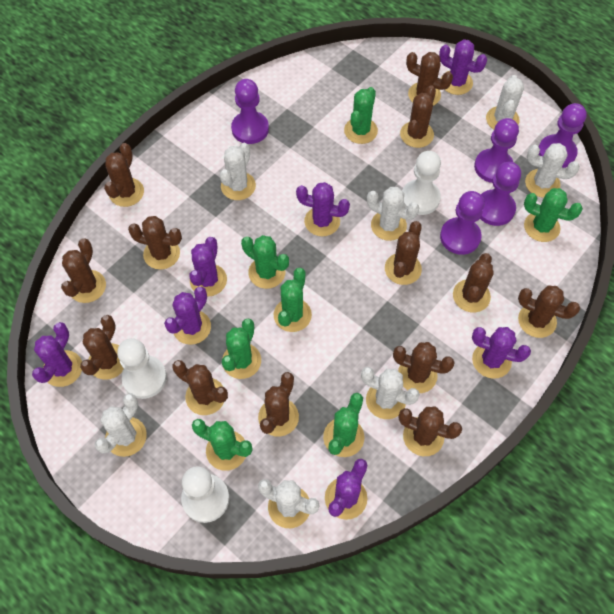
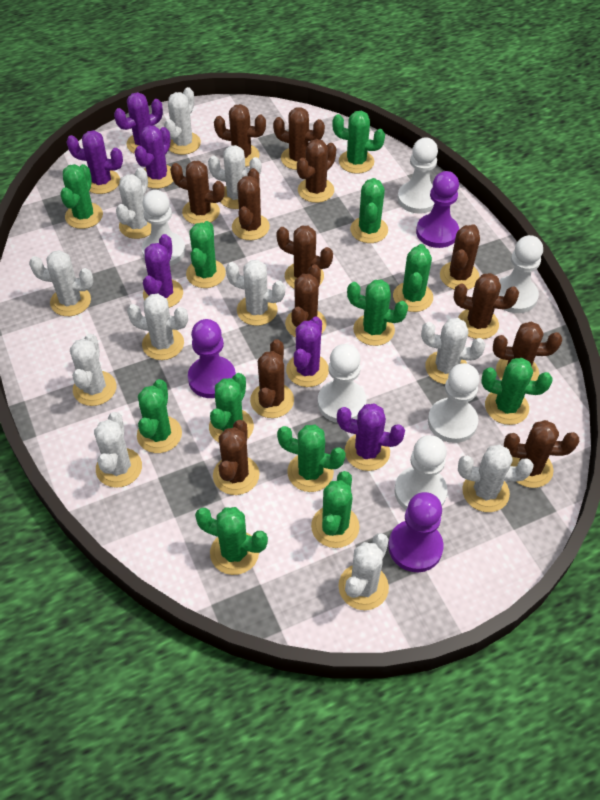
green cactus: [192,419,253,471] [222,318,261,379] [241,235,289,289] [274,268,312,332] [323,393,364,457] [344,87,378,144] [524,188,583,242] = 7 -> [60,164,103,229] [137,379,182,453] [186,221,226,288] [195,507,268,575] [209,373,254,442] [277,425,346,492] [311,471,360,548] [332,111,385,174] [347,280,408,346] [350,178,388,243] [393,244,433,312] [481,358,553,425] = 12
purple cactus: [32,322,82,387] [164,287,211,345] [189,237,227,297] [296,182,350,236] [325,459,368,520] [439,39,487,95] [472,327,531,379] = 7 -> [66,130,123,194] [114,92,163,154] [135,125,174,189] [143,234,183,308] [286,317,329,387] [337,403,405,471] = 6
purple pawn: [231,79,269,144] [440,191,484,255] [474,118,519,183] [480,162,521,226] [539,103,587,168] = 5 -> [188,319,236,398] [388,492,443,572] [416,171,459,248] = 3
white cactus: [94,393,147,457] [220,143,256,200] [258,479,320,528] [361,367,420,419] [367,187,419,241] [486,75,524,129] [525,143,580,198] = 7 -> [29,250,94,316] [70,334,116,406] [94,412,142,488] [116,167,151,239] [127,294,188,360] [164,87,201,155] [208,145,261,209] [226,260,285,326] [338,533,389,610] [421,318,486,384] [458,445,533,512] = 11
white pawn: [117,338,167,399] [181,466,229,523] [402,151,441,215] = 3 -> [142,190,186,266] [318,344,367,423] [394,435,448,510] [398,138,438,213] [428,363,480,443] [499,235,543,313] = 6

